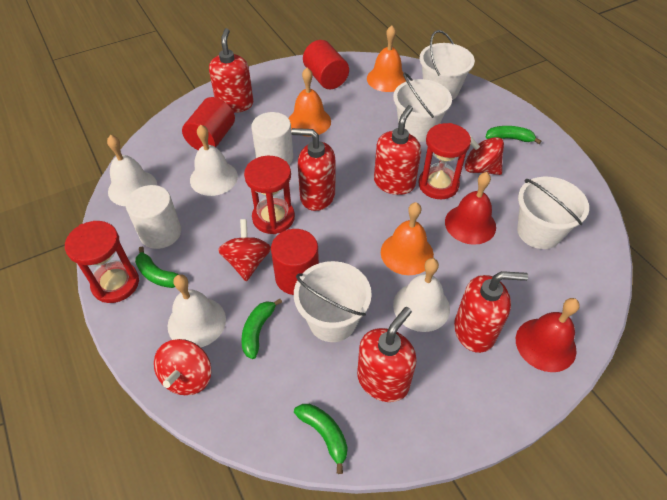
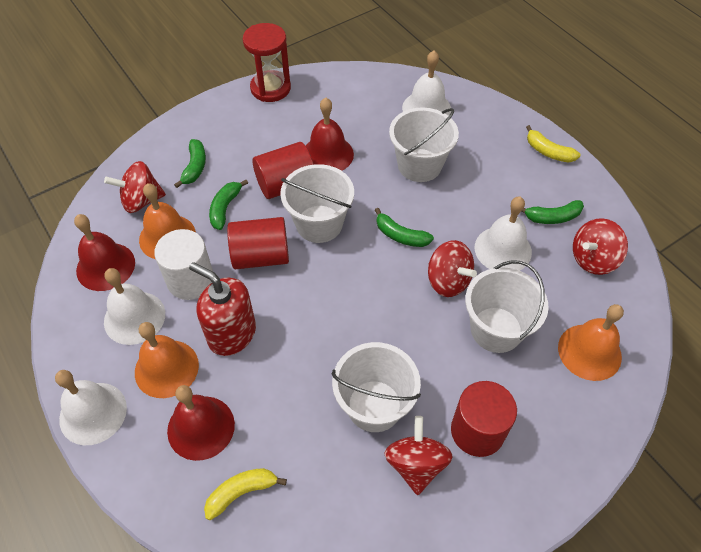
red bell: [445,172,496,245] [516,298,580,372] = 2 -> [74,214,135,291] [167,385,235,461] [306,97,354,171] = 3
red hourglass: [65,221,139,303] [244,156,295,234] [419,123,471,199] = 3 -> [243,23,291,102] = 1
red soap dispenser: [209,28,253,113] [291,128,335,211] [357,307,417,402] [374,105,421,195] [454,271,528,353] = 5 -> [189,262,256,356] = 1
red spinning top: [154,339,211,395] [218,219,271,281] [465,134,504,175] = 3 -> [104,161,166,213] [384,416,453,495] [428,240,477,297] [573,218,628,275] = 4
white cylinder: [126,185,181,249] [251,112,293,165] = 2 -> [154,229,213,300] = 1
yellow banana: none = 0 -> [204,468,287,520] [526,125,580,162] = 2

